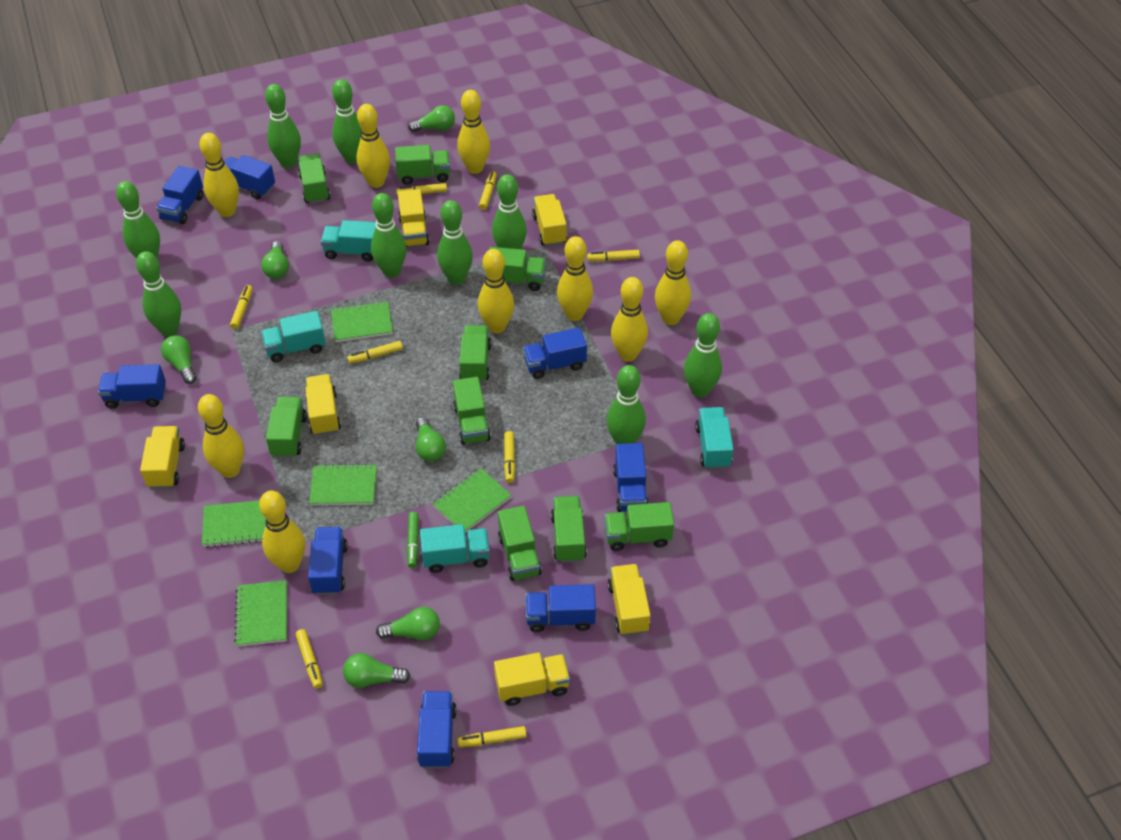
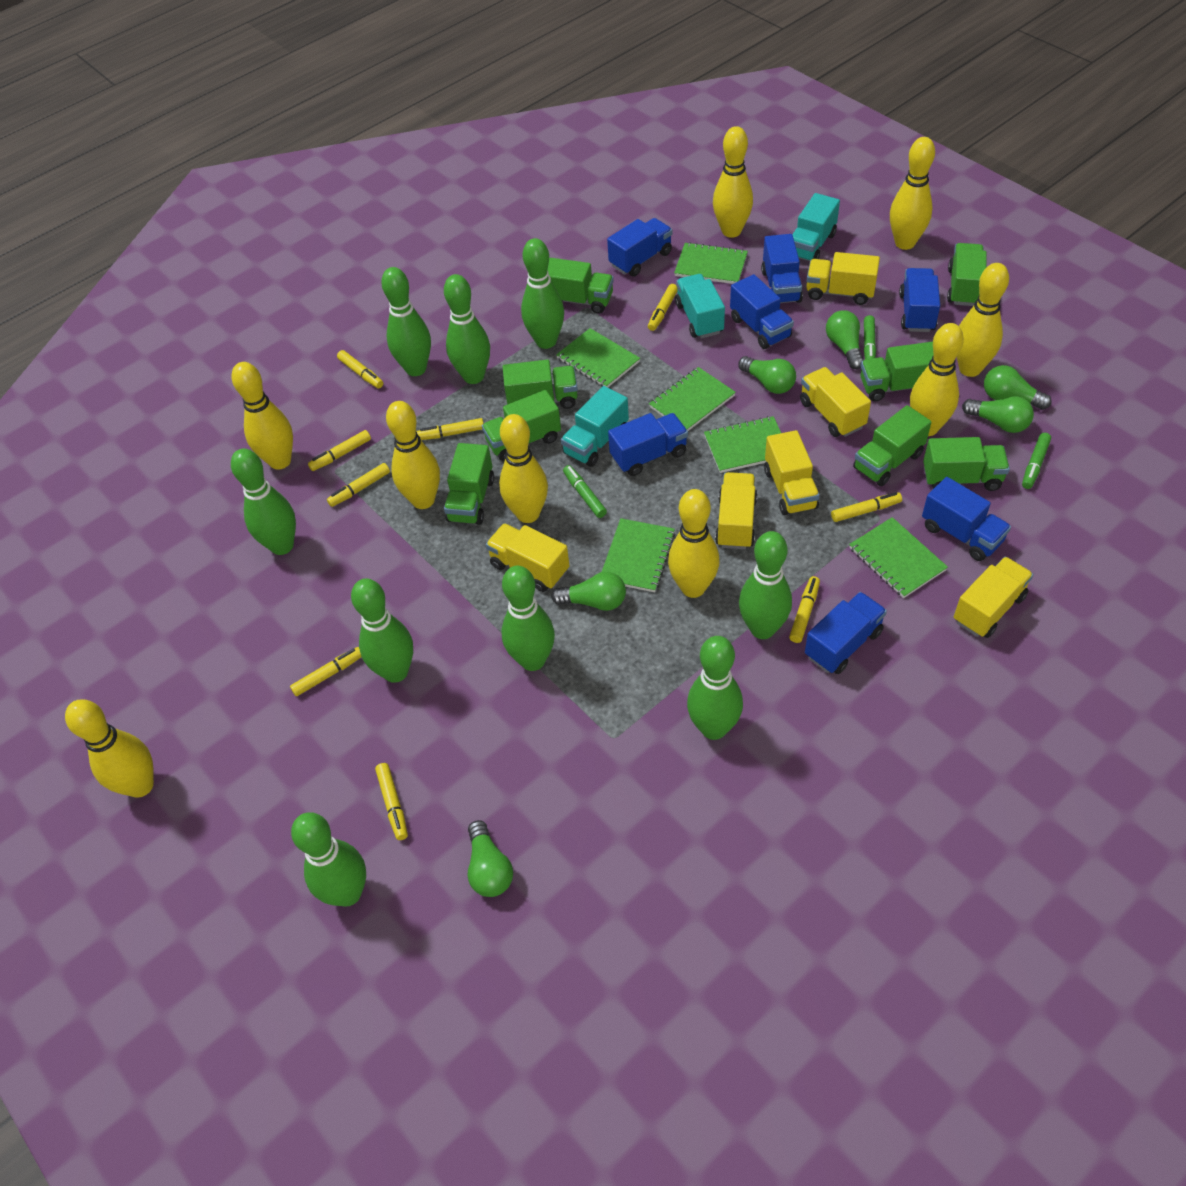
blue truck: [98,364,166,409] [156,166,204,224] [224,155,275,200] [308,527,348,595] [417,691,457,768] [523,328,587,379] [526,584,596,632] [613,443,649,512] = 8 -> [607,218,672,277] [608,413,688,476] [730,274,794,349] [761,234,803,303] [805,592,887,674] [899,268,940,332] [922,477,1011,561] = 7
green marker: [407,512,419,568] = 1 -> [563,465,607,518] [864,315,876,359] [1022,433,1051,489] = 3
green notebook: [202,500,266,547] [234,580,287,646] [309,464,377,505] [331,301,393,342] [433,468,511,532] = 5 -> [556,328,640,387] [602,518,675,592] [649,367,736,431] [674,242,748,284] [704,416,781,473] [849,517,948,598] = 6
green truck: [266,397,307,458] [298,153,330,204] [395,145,450,185] [453,377,491,445] [459,325,491,382] [489,247,546,291] [498,506,542,581] [551,496,587,563] [604,502,674,551] = 9 -> [444,443,494,525] [482,390,561,461] [503,359,578,409] [548,258,614,314] [853,405,931,486] [860,342,934,401] [923,437,1010,491] [947,243,987,306] = 8
turquoise truck: [261,311,326,362] [321,220,376,262] [420,524,490,573] [695,407,734,469] = 4 -> [561,386,629,467] [675,274,725,338] [792,193,840,261] = 3
yellow marker: [230,285,252,329] [296,629,323,689] [347,341,403,364] [396,183,447,196] [458,726,527,747] [479,171,497,210] [504,431,515,483] [587,250,640,261] = 8 -> [290,647,361,696] [308,430,371,471] [327,463,390,507] [337,350,383,388] [375,763,408,840] [416,418,484,440] [648,284,677,331] [789,576,820,643] [831,492,902,522] = 9

